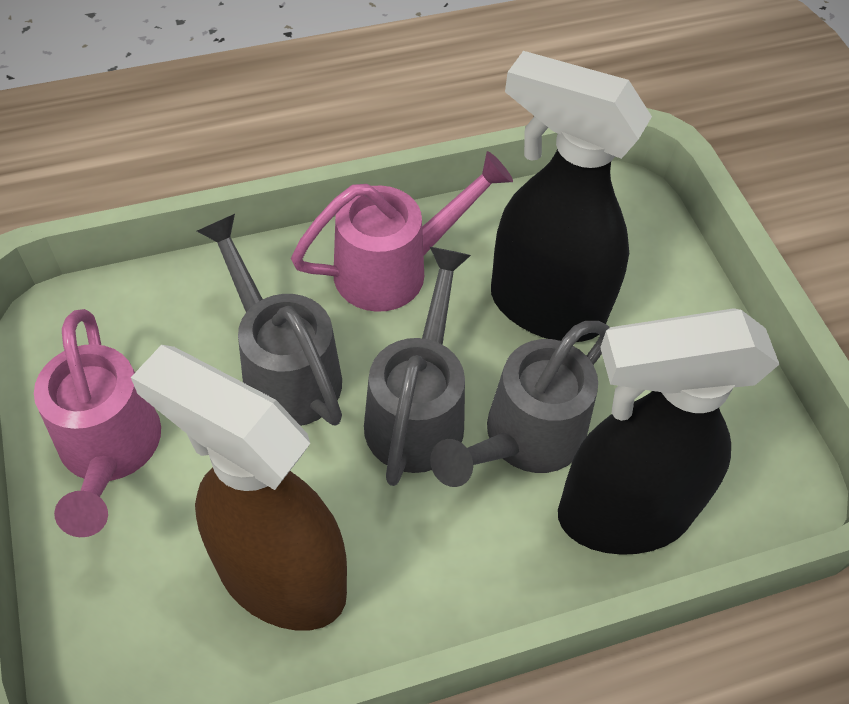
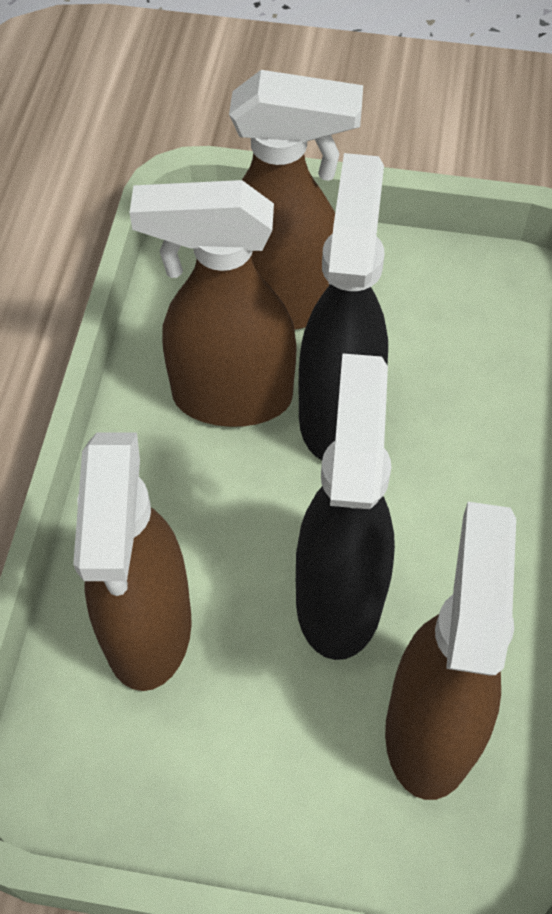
brown spray bottle: [131,345,347,631] = 1 -> [73,432,192,691] [129,180,297,427] [229,70,363,330] [385,502,516,800] = 4
grey watering can: [197,214,342,426] [364,247,471,486] [430,321,609,487] = 3 -> none = 0
pink watering can: [34,309,161,537] [291,151,513,312] = 2 -> none = 0

